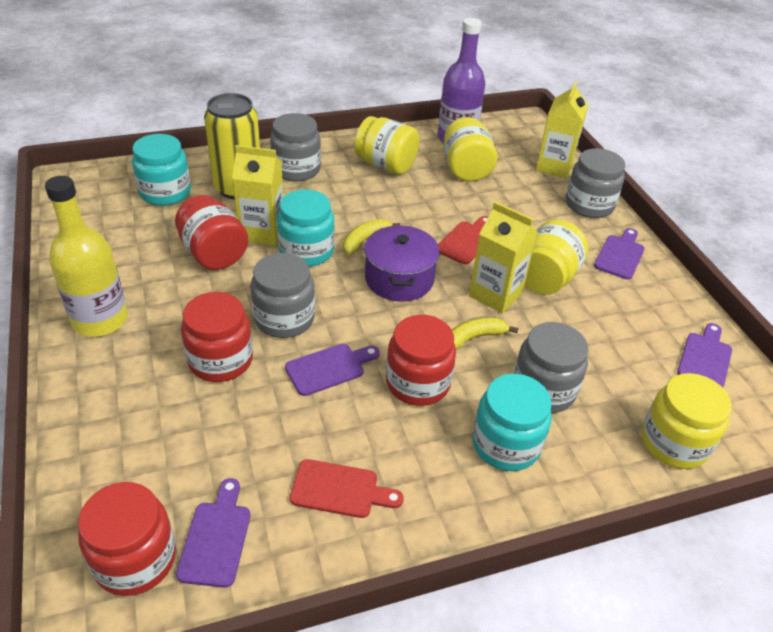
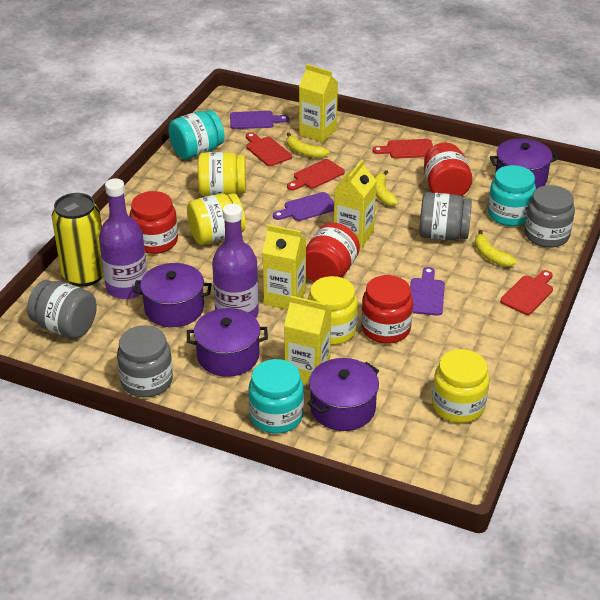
purple bottle: [438,18,485,143] = 1 -> [99,178,147,299] [212,203,259,318] = 2
purple cutting board: [176,478,250,588] [285,344,380,396] [594,228,645,280] [677,323,732,388] = 4 -> [230,111,289,129] [273,192,334,221] [410,267,445,316] = 3
purple pot: [364,225,440,302] = 1 -> [133,263,212,327] [187,308,268,377] [307,358,379,431] [490,138,558,189] = 4
red cutting board: [290,459,404,518] [438,216,488,264] = 2 -> [246,132,292,166] [287,159,345,190] [373,139,433,159] [501,270,553,315] = 4
yellow banana: [343,219,400,255] [452,317,518,349] = 2 -> [287,133,330,158] [374,170,399,206] [474,230,517,267] = 3
yellow bottle: [45,176,128,337] = 1 -> none = 0
yellow carton: [232,145,283,246] [469,202,538,314] [536,81,588,178] = 3 -> [262,225,306,310] [284,296,331,385] [299,64,338,143] [334,160,377,248] = 4

